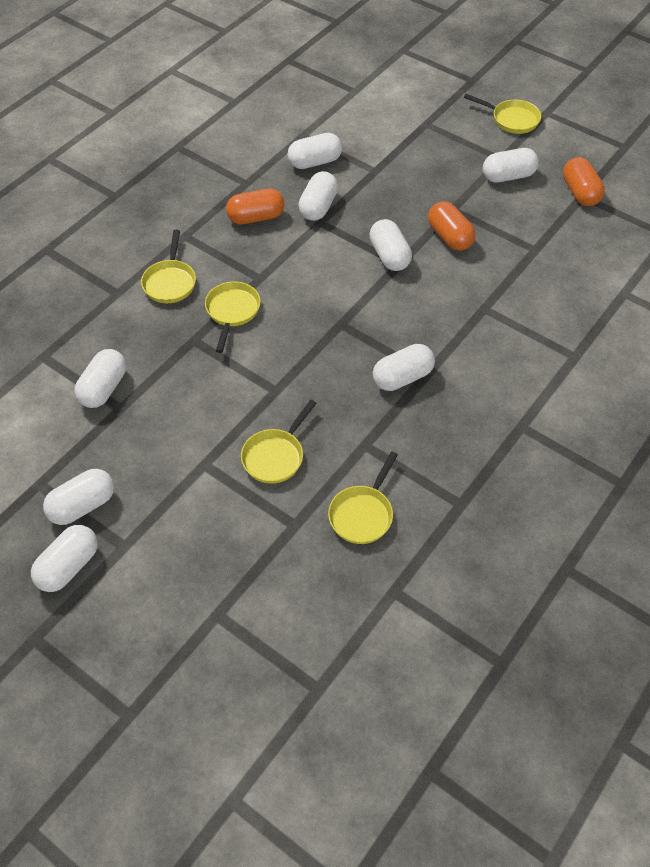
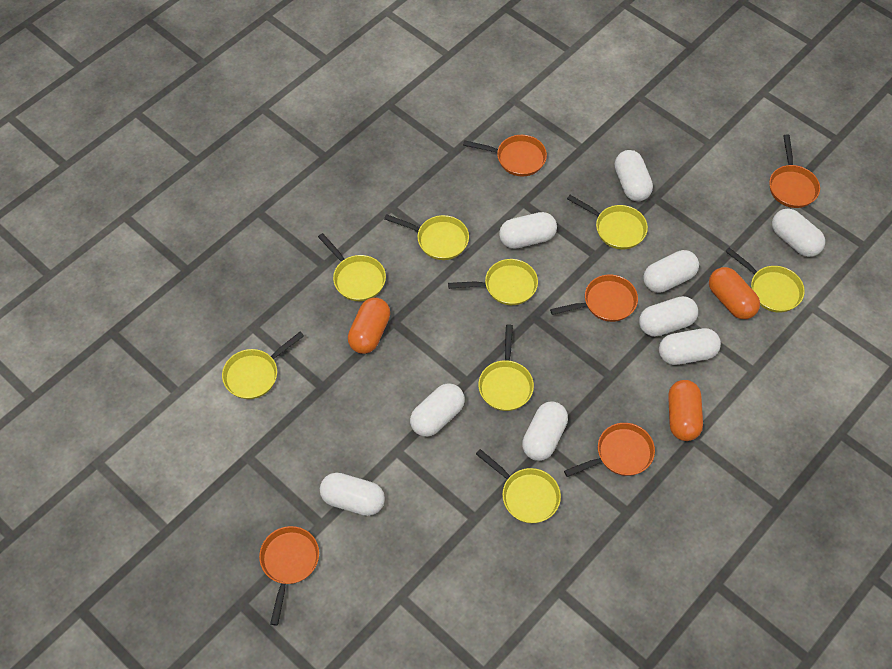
orange pan: none = 0 -> [259,526,319,626] [463,135,547,176] [550,274,638,322] [564,423,655,477] [769,134,820,208] = 5
white capsule: [31,525,98,592] [43,469,114,525] [74,349,126,408] [288,133,342,169] [298,171,338,221] [369,219,412,271] [373,344,435,391] [483,148,539,183] = 8 -> [320,473,385,516] [410,383,465,437] [499,212,557,249] [522,401,568,461] [615,150,653,202] [639,296,698,337] [643,250,699,293] [659,328,721,365] [772,209,825,257] = 9
yellow pan: [141,230,196,303] [205,281,261,353] [241,400,317,484] [328,451,398,544] [464,94,541,134] = 5 -> [222,332,304,399] [318,233,386,301] [384,214,469,260] [448,259,538,305] [476,449,561,523] [478,324,534,411] [567,195,648,249] [725,248,805,313] = 8

